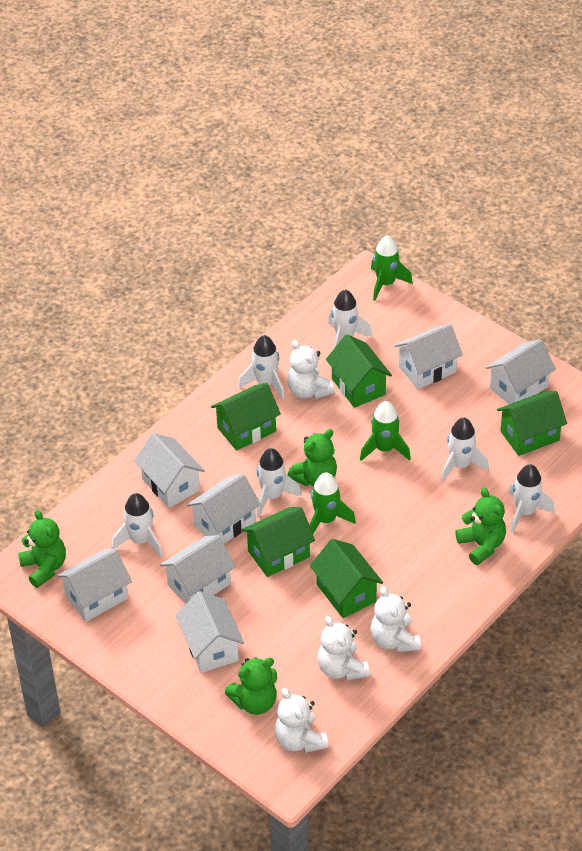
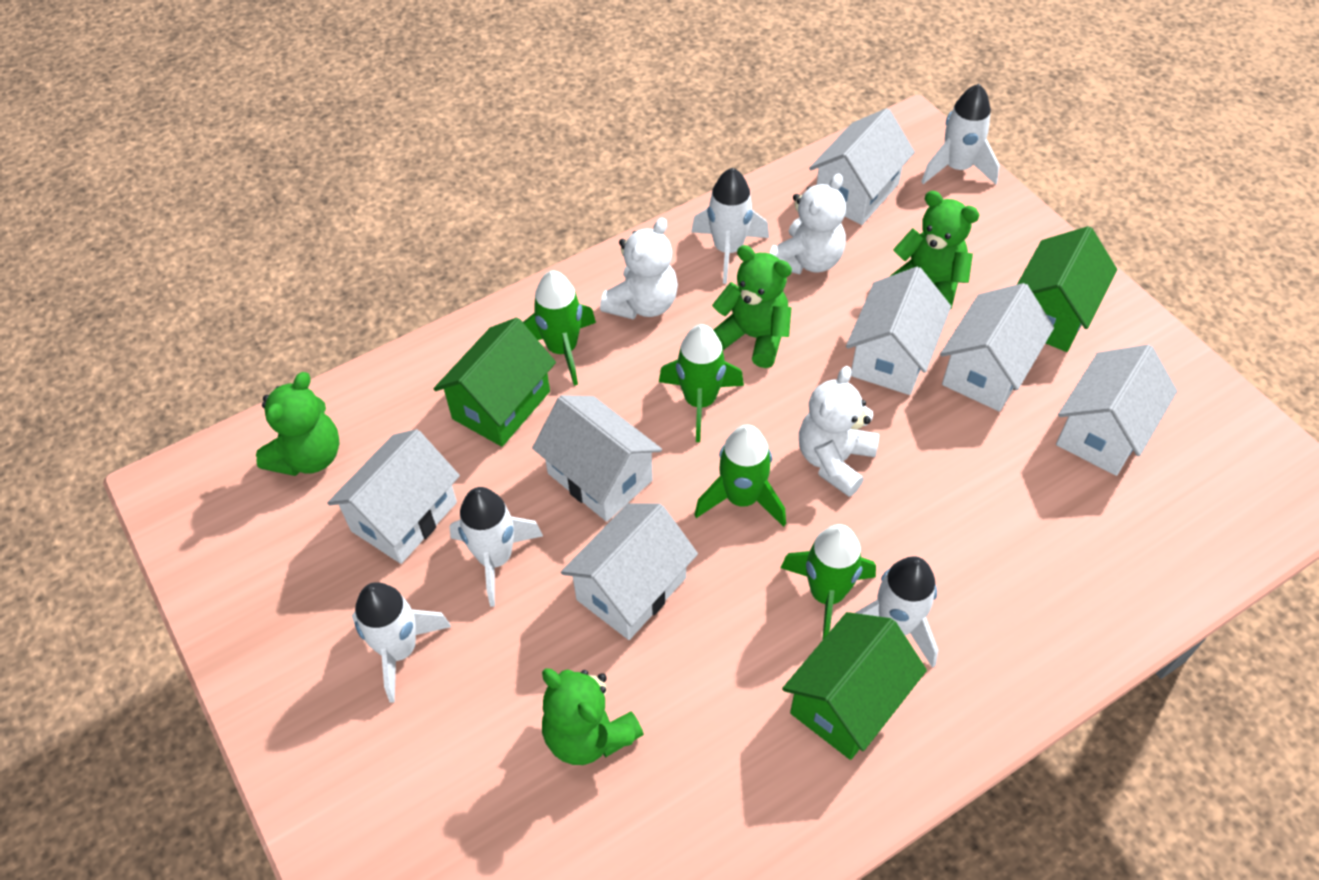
green house: [211,383,281,451] [242,507,315,577] [310,539,383,618] [326,334,392,408] [497,391,567,456] = 5 -> [434,318,556,447] [782,612,927,760] [1017,226,1117,352] = 3
green rocket: [309,472,356,534] [360,401,411,461] [371,235,413,301] = 3 -> [523,270,596,386] [659,324,744,442] [694,425,786,527] [781,524,876,640] = 4
white rocket: [112,493,163,557] [238,335,285,399] [257,448,302,516] [328,289,372,349] [440,417,489,482] [508,464,555,533] = 6 -> [352,582,451,703] [449,487,543,607] [691,168,769,284] [855,556,938,668] [921,84,1000,185] = 5
white teddy bear: [275,688,329,753] [287,340,335,399] [318,616,370,681] [371,586,421,652] = 4 -> [600,217,678,320] [770,173,846,274] [799,366,879,497] = 3

